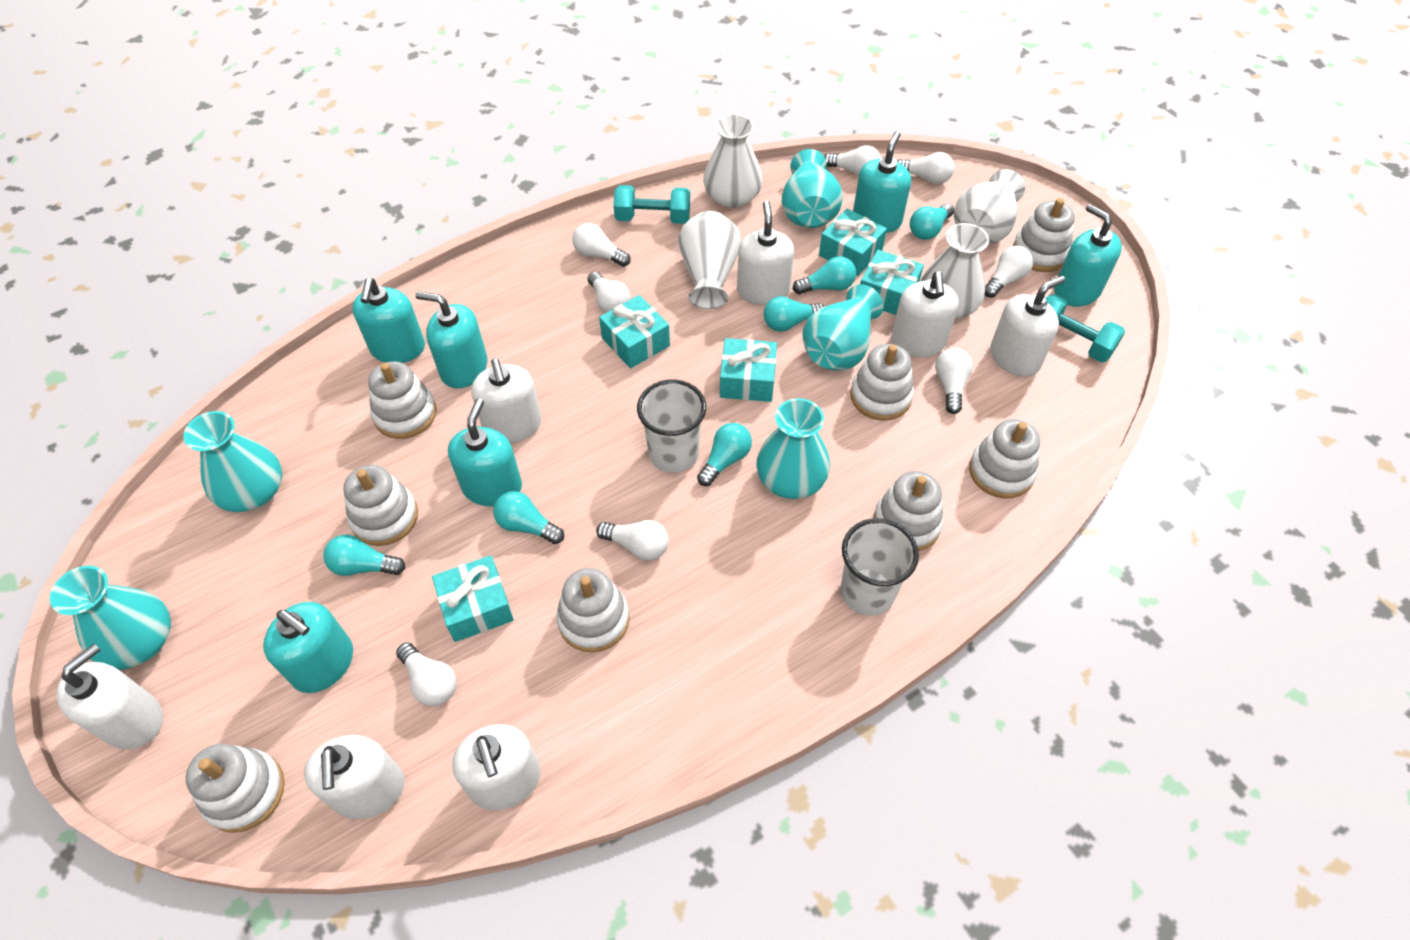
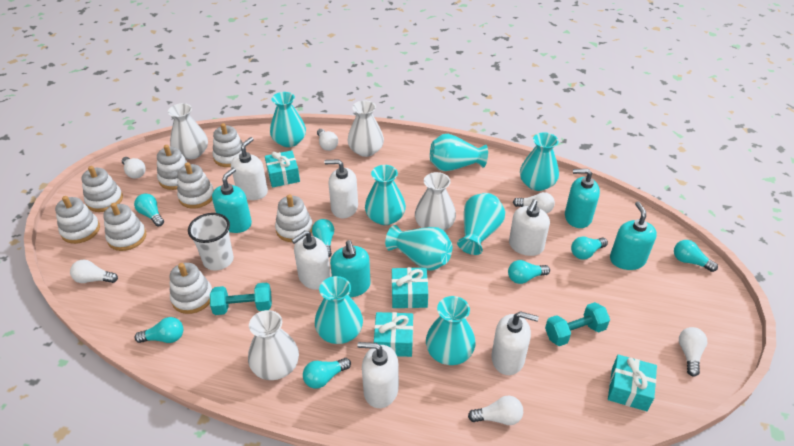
turquoise gift: [432,555,514,642] [599,295,670,368] [720,338,777,402] [819,209,887,276] [860,250,924,315] = 5 -> [265,151,300,188] [374,312,413,357] [392,267,428,308] [608,355,657,411] = 4
turquoise light bulb: [323,534,405,576] [493,491,564,544] [697,423,752,486] [764,296,825,331] [793,256,856,294] [910,203,954,240] = 6 -> [134,193,164,226] [135,317,183,343] [303,358,351,389] [312,219,334,257] [508,260,550,284] [571,237,608,260] [674,240,718,272] = 7
turquoise soap dispenser: [263,602,353,693] [352,278,425,363] [415,291,487,388] [448,398,522,507] [853,131,911,233] [1054,204,1122,307] = 6 -> [212,168,252,233] [330,240,371,297] [565,169,600,228] [610,202,657,270] = 4
turquoise vase: [50,566,171,670] [183,411,282,512] [756,398,830,499] [782,149,843,228] [802,284,884,371] = 5 -> [270,92,306,147] [315,276,363,344] [365,165,406,225] [385,225,452,271] [426,296,476,365] [430,134,488,171] [457,193,505,255] [520,132,559,191] = 8
white cup: [637,379,706,473] [841,518,919,616] = 2 -> [188,213,234,271] = 1
white light bulb: [396,643,457,706] [572,223,631,267] [588,272,631,313] [596,520,669,561] [824,145,881,176] [897,152,954,184] [935,348,973,414] [985,245,1033,298] = 8 -> [70,260,118,283] [122,157,146,178] [317,129,338,151] [468,396,523,425] [513,192,555,213] [679,327,707,377] = 6
white soap dispenser: [57,644,163,749] [304,735,405,819] [452,724,541,810] [471,358,541,443] [737,201,794,305] [891,271,959,357] [990,275,1065,376] = 7 -> [231,137,268,200] [292,230,331,290] [324,159,358,218] [357,342,399,408] [491,311,539,375] [509,199,550,256] = 6

